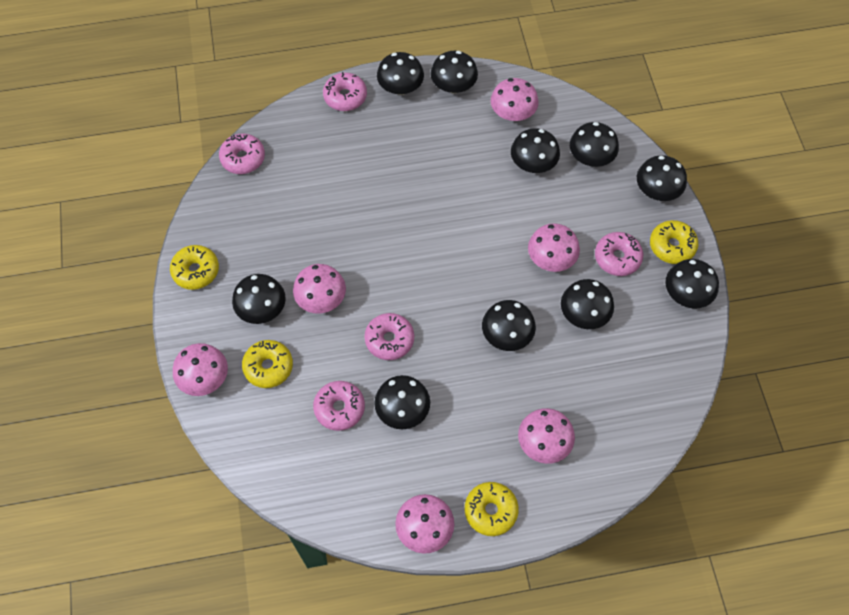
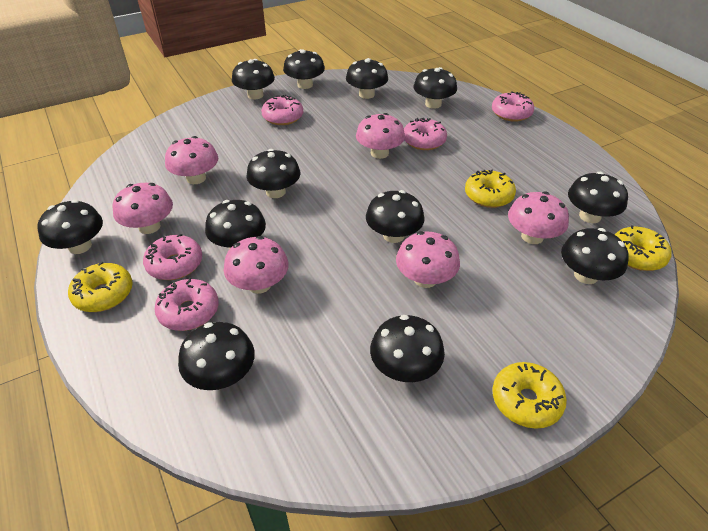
black mushroom: [232,274,286,324] [374,375,430,429] [377,52,424,95] [431,51,478,93] [482,300,536,351] [511,128,560,173] [561,279,614,329] [570,122,619,167] [637,155,687,201] [666,259,719,309] = 10 -> [37,200,103,254] [178,322,255,390] [205,200,266,250] [232,59,275,99] [246,149,300,198] [283,49,325,89] [346,58,388,99] [366,190,425,243] [370,315,445,382] [413,67,457,109] [561,228,629,284] [568,172,628,223] = 12

